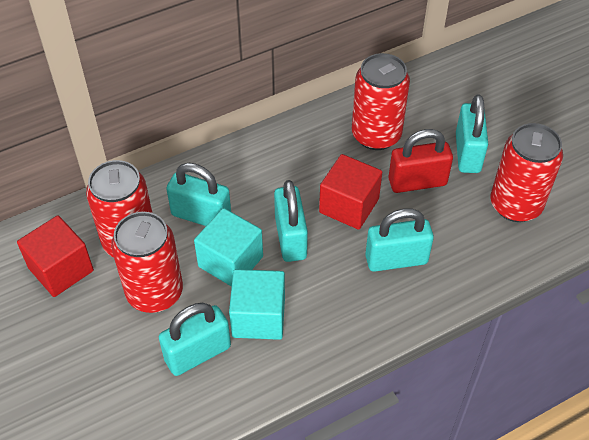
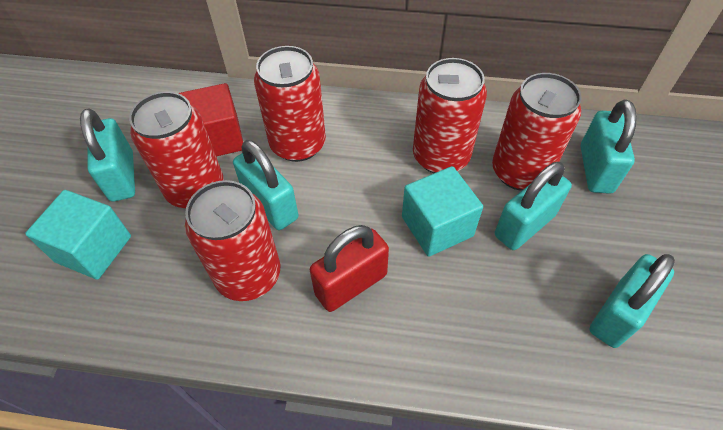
red can: [86,160,152,257] [111,212,183,313] [352,53,410,150] [491,123,563,222] = 4 -> [129,92,224,208] [185,180,280,301] [254,46,326,162] [413,58,487,173] [492,73,582,191] = 5
red cube: [17,215,94,297] [319,154,382,230] = 2 -> [179,83,243,156] = 1

